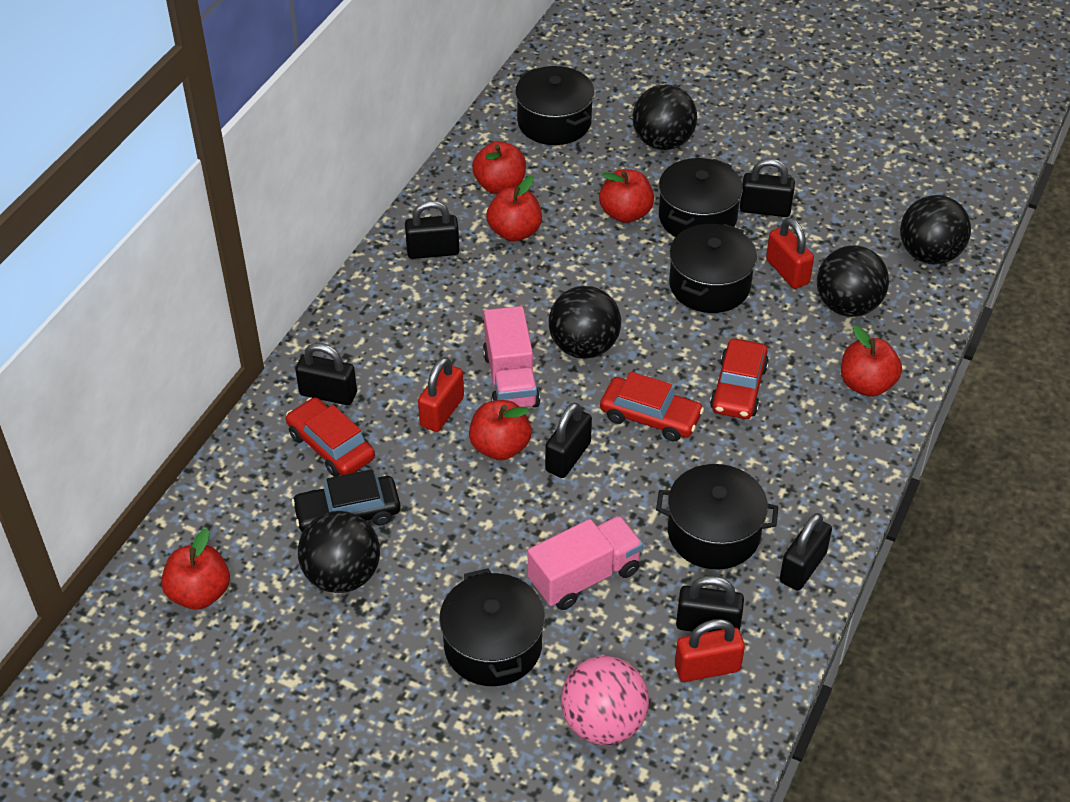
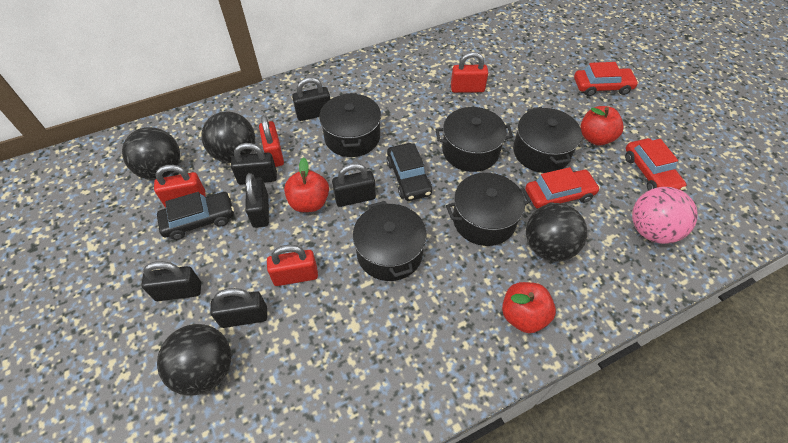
black ball: [298,511,380,593] [548,286,621,359] [633,85,697,150] [817,246,889,317] [900,195,971,264] = 5 -> [122,127,180,180] [157,324,231,396] [202,111,255,163] [526,203,587,262] = 4
black car: [292,469,401,532] = 1 -> [157,192,234,240] [387,143,432,201] = 2
pink truck: [483,306,540,408] [528,516,643,610] = 2 -> none = 0
red apple: [161,528,230,610] [469,400,532,460] [472,141,526,194] [487,176,542,242] [599,169,654,223] [841,326,902,397] = 6 -> [284,157,329,212] [502,282,556,333] [580,106,624,145] = 3
red padlock: [418,357,464,432] [675,619,745,682] [766,218,814,289] = 3 -> [154,165,206,207] [259,115,284,167] [267,245,318,286] [451,52,488,93] = 4

